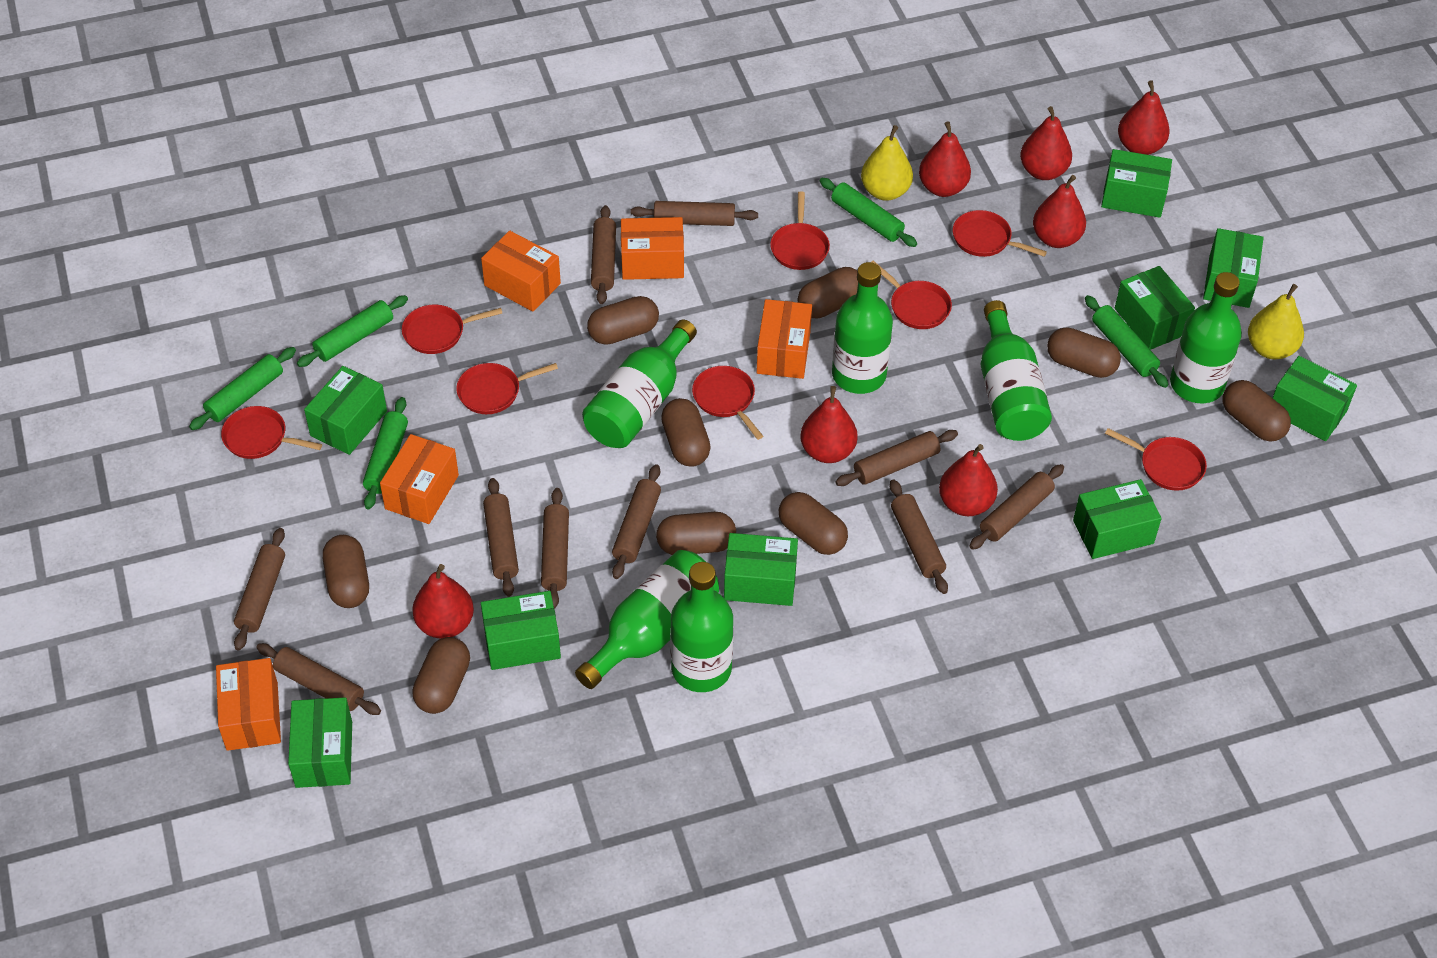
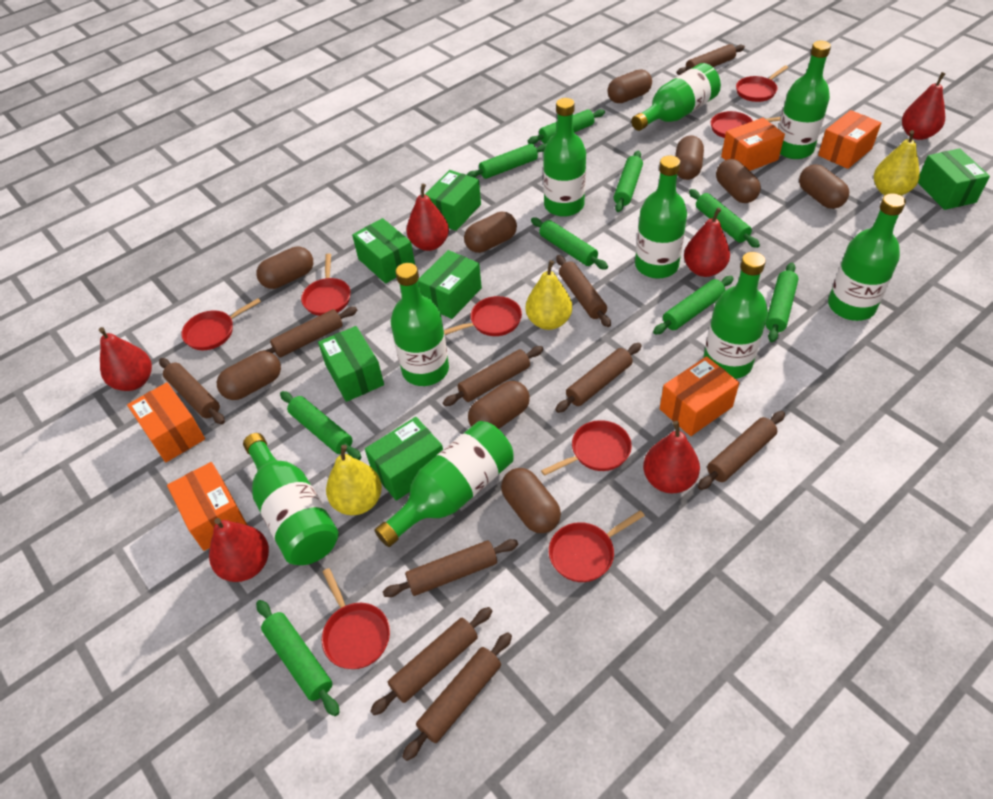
green bottle: [575,550,719,689] [582,319,697,448] [670,562,733,692] [832,262,893,394] [981,300,1052,441] [1170,272,1242,403] = 6 -> [243,433,339,565] [375,421,514,547] [391,263,449,386] [543,98,586,217] [631,63,721,131] [635,155,687,279] [703,252,768,379] [778,41,831,159] [828,193,906,321] = 9
green box: [288,697,352,788] [304,366,387,455] [481,591,561,670] [724,533,798,606] [1073,479,1162,559] [1101,149,1172,218] [1115,266,1195,350] [1203,228,1264,308] [1273,356,1357,441] = 9 -> [318,326,384,402] [352,218,415,284] [365,417,443,501] [418,250,482,319] [425,170,481,231] [918,148,990,210] = 6
green rolling pin: [189,347,296,430] [297,295,408,367] [363,397,408,509] [819,178,917,247] [1085,295,1168,388] = 5 -> [256,600,340,716] [280,391,362,460] [467,144,546,179] [528,109,605,144] [531,217,608,270] [614,151,643,212] [653,276,734,335] [689,189,760,248] [765,263,799,342] = 9
red pear: [412,564,474,639] [800,386,858,463] [919,121,971,197] [939,444,998,516] [1020,106,1072,180] [1033,175,1086,248] [1118,80,1170,155] = 7 -> [99,327,152,391] [209,518,269,582] [406,184,449,251] [643,421,700,493] [684,207,730,277] [902,72,946,140] = 6
yellow pear: [861,125,913,201] [1248,284,1304,359] = 2 -> [326,445,382,515] [526,260,572,330] [874,130,920,196] = 3

